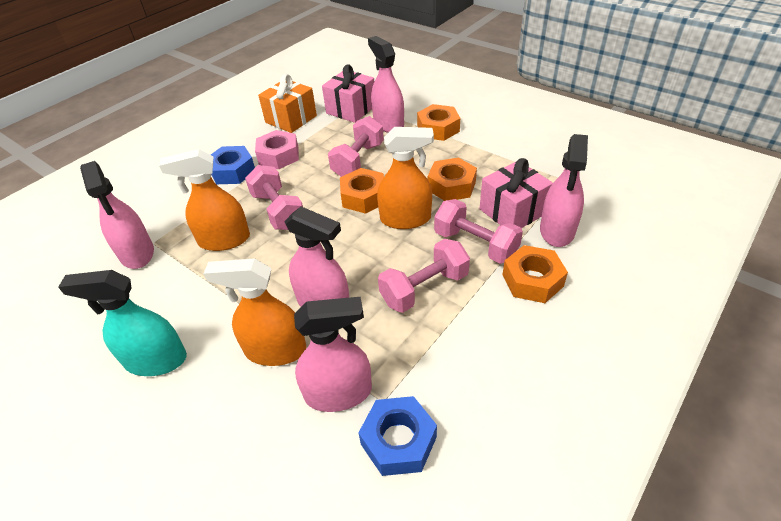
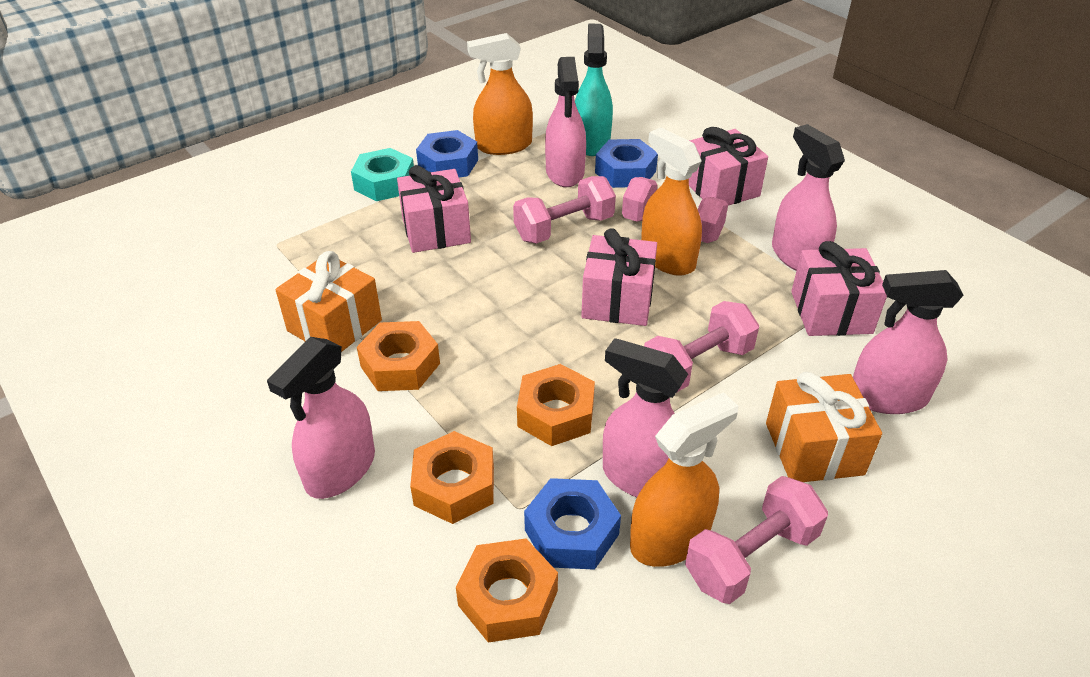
blue nut: [211,146,255,184] [358,396,437,476] = 2 -> [416,130,478,177] [524,478,621,570] [595,139,658,188] = 3
orange gift: [258,74,317,133] = 1 -> [275,251,382,352] [766,372,882,482] = 2
pink gift: [322,64,374,123] [480,158,553,228] = 2 -> [397,165,471,253] [581,228,657,326] [689,127,768,206] [791,241,887,336] = 4
pink nut: [255,130,299,169] = 1 -> none = 0
turquoise nut: none = 0 -> [351,148,414,201] = 1

